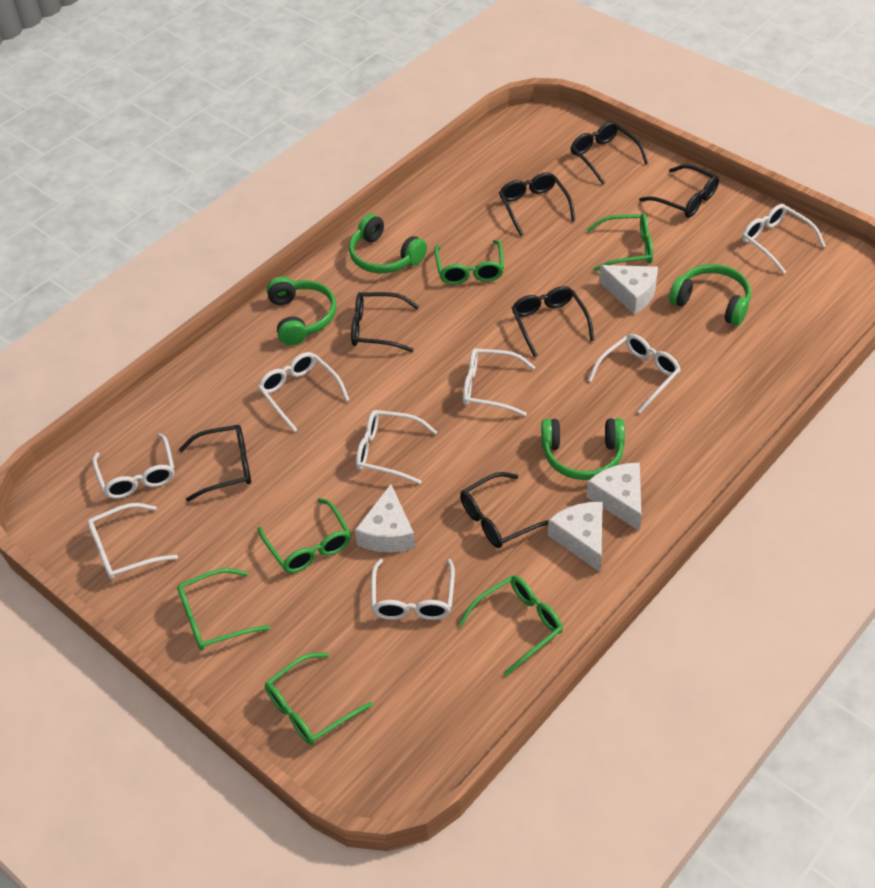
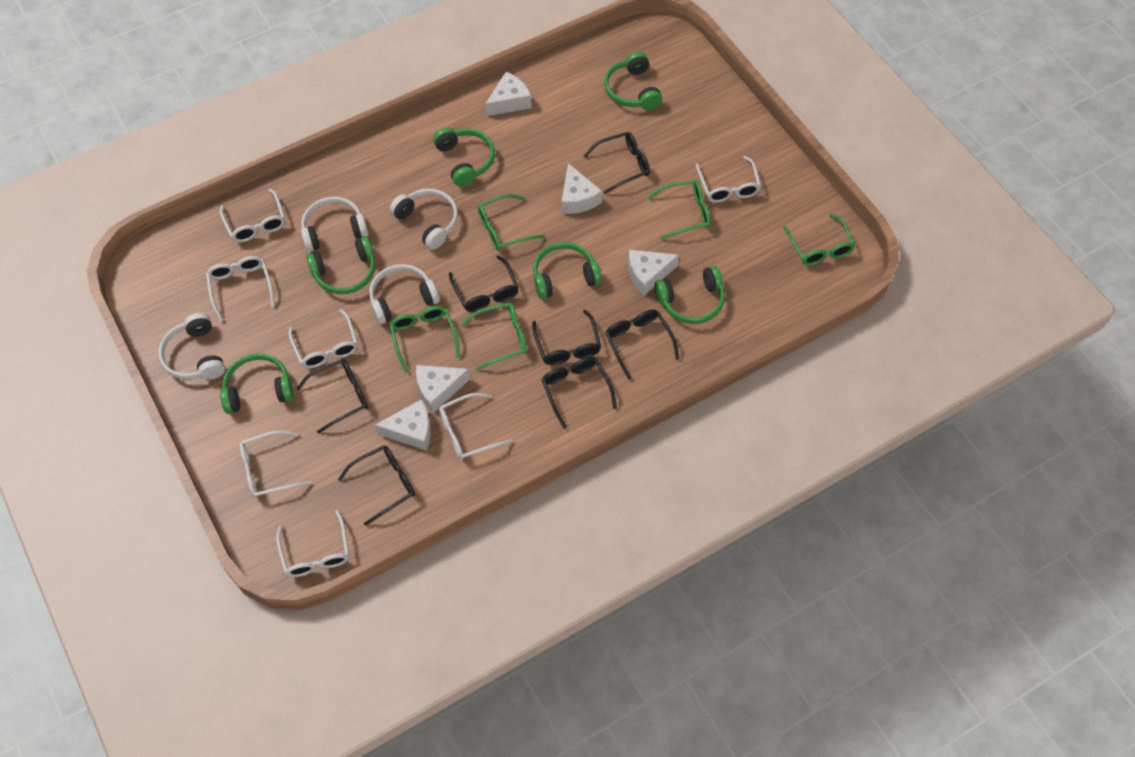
green glasses: [177,568,270,650] [258,498,351,573] [265,652,373,745] [434,240,504,285] [459,576,563,676] [587,214,653,271] = 6 -> [389,306,460,373] [461,303,527,371] [478,194,545,251] [647,180,710,240] [783,214,855,265] = 5
green headphones: [266,276,336,346] [349,214,427,273] [541,418,625,480] [669,264,751,326] = 4 -> [220,353,294,414] [306,236,375,294] [433,128,495,187] [533,242,602,299] [604,52,662,110] [655,266,725,324] = 6
white cheese: [355,484,415,553] [548,502,602,572] [587,463,641,531] [599,265,658,315] = 4 -> [374,399,431,451] [416,365,471,413] [485,72,532,116] [561,163,602,214] [628,250,679,296] = 5
white glasses: [87,503,178,580] [92,433,174,499] [258,352,349,432] [356,410,437,484] [371,559,455,620] [463,349,535,416] [588,334,681,414] [742,204,826,274] = 8 -> [206,256,275,321] [220,189,285,242] [239,430,311,498] [276,510,349,577] [288,309,358,368] [439,393,513,460] [696,156,761,203] = 7
white headphones: none = 0 -> [158,313,225,380] [301,197,368,252] [369,264,440,324] [390,189,458,250] = 4

